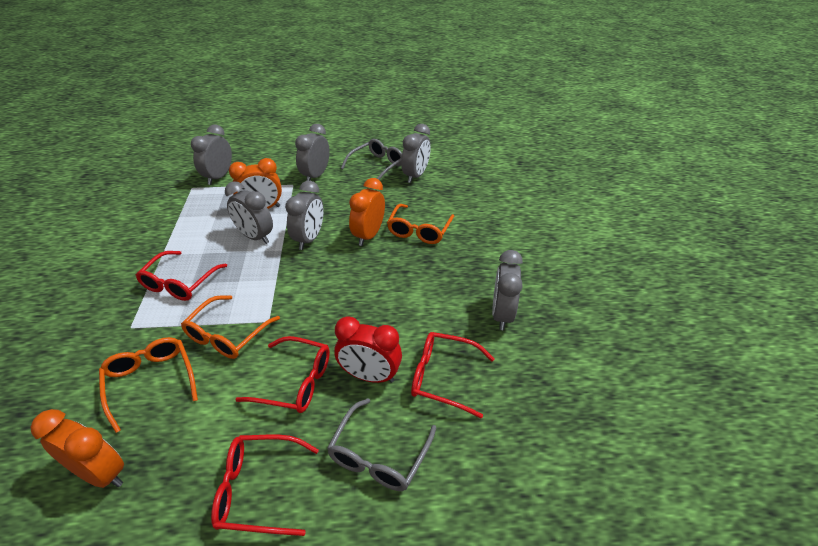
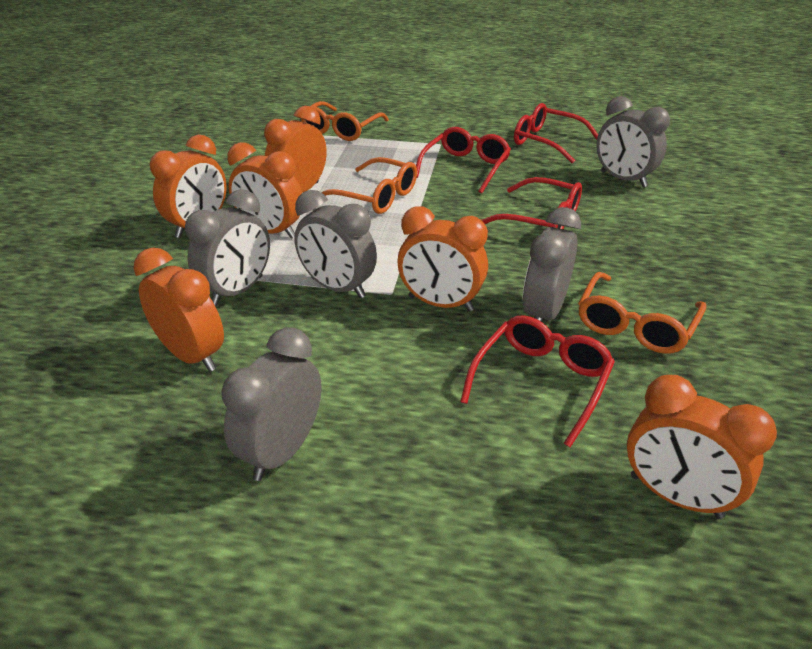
grey clock: [191,125,232,185] [225,181,273,244] [285,181,324,250] [295,124,330,181] [401,124,431,183] [492,250,523,330] = 6 -> [185,189,270,306] [221,327,321,481] [294,190,377,298] [523,207,581,322] [596,96,670,187] = 5
grey glasses: [327,398,436,491] [341,139,402,180] = 2 -> none = 0
orange clock: [31,409,124,488] [229,158,282,209] [349,178,385,246] = 3 -> [133,248,224,372] [150,135,227,238] [227,142,302,239] [264,106,327,193] [398,206,488,312] [627,375,777,519] = 6
red clock: [334,316,402,383] = 1 -> none = 0

